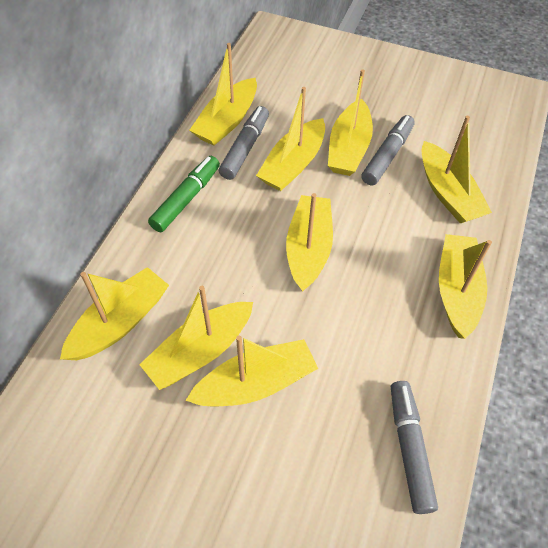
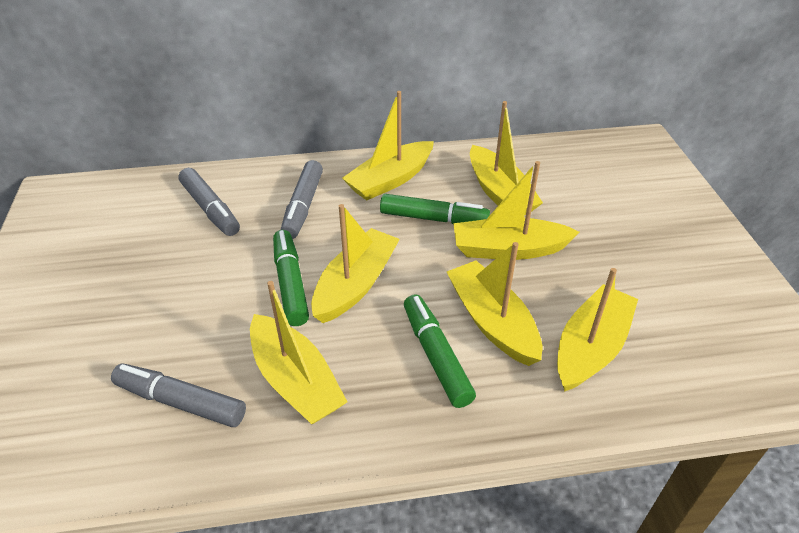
green marker: [148,156,220,232] = 1 -> [273,230,309,326] [380,194,490,224] [404,294,476,408] = 3
yellow boat: [60,267,169,360] [139,286,253,390] [185,335,318,407] [189,43,257,146] [256,87,325,191] [286,193,333,292] [328,69,373,176] [421,116,492,223] [439,234,492,339] = 9 -> [250,281,348,424] [311,204,400,323] [342,91,434,200] [447,242,542,366] [453,161,579,260] [470,101,543,215] [557,268,638,392] = 7

